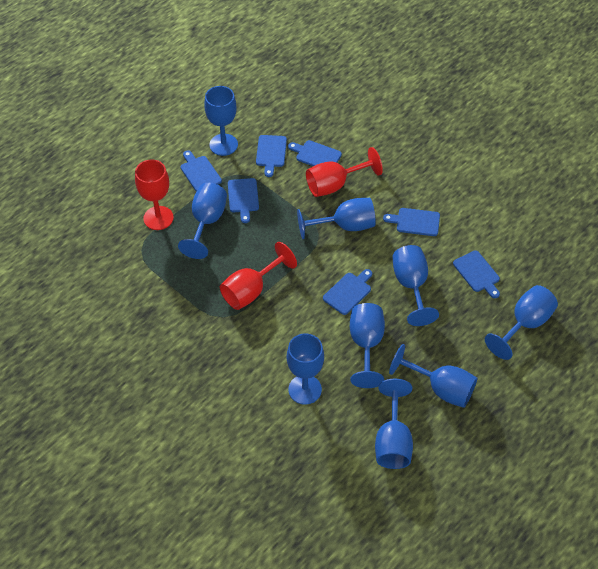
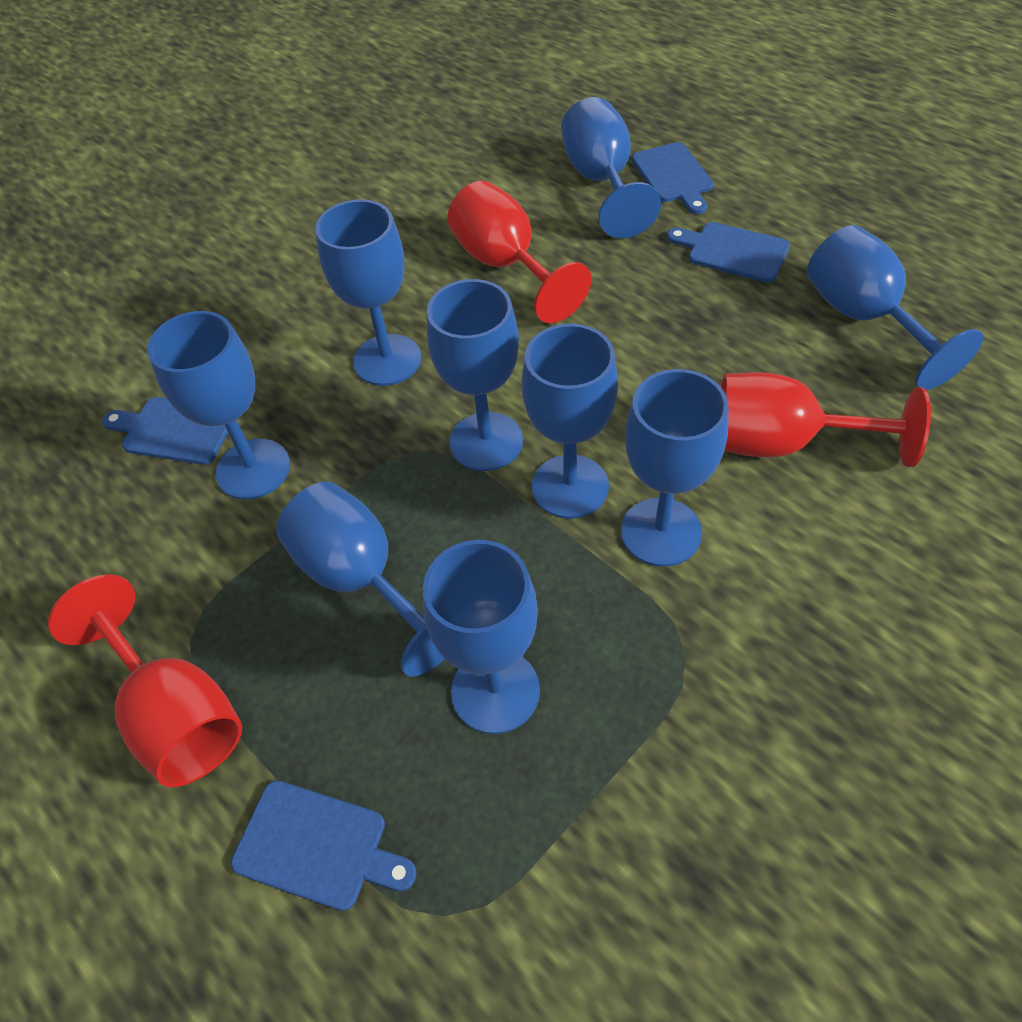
blue cutting board: [181,150,222,192] [228,178,259,223] [256,135,287,177] [288,140,342,166] [323,269,372,315] [383,208,440,236] [453,250,500,298] = 7 -> [102,397,228,465] [231,780,417,911] [632,142,714,214] [667,222,790,282] = 4

